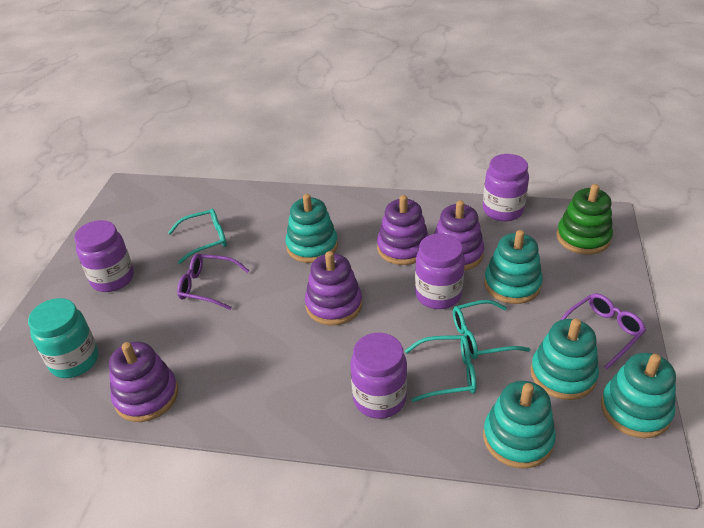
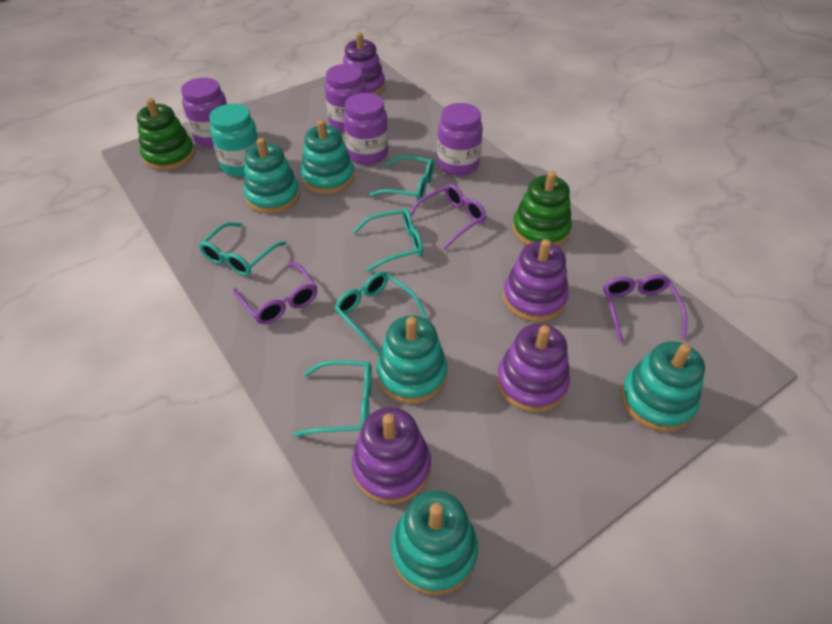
green stacking toy: [557,184,613,255] = 1 -> [137,98,195,170] [513,171,572,247] = 2
purple glasses: [177,254,249,310] [561,293,646,370] = 2 -> [233,262,317,324] [410,184,486,250] [603,275,687,342] = 3
turquoise glasses: [168,208,227,264] [405,335,476,402] [453,300,530,359] = 3 -> [199,222,287,276] [294,360,372,436] [334,271,427,353] [353,208,423,272] [369,155,435,201] = 5

